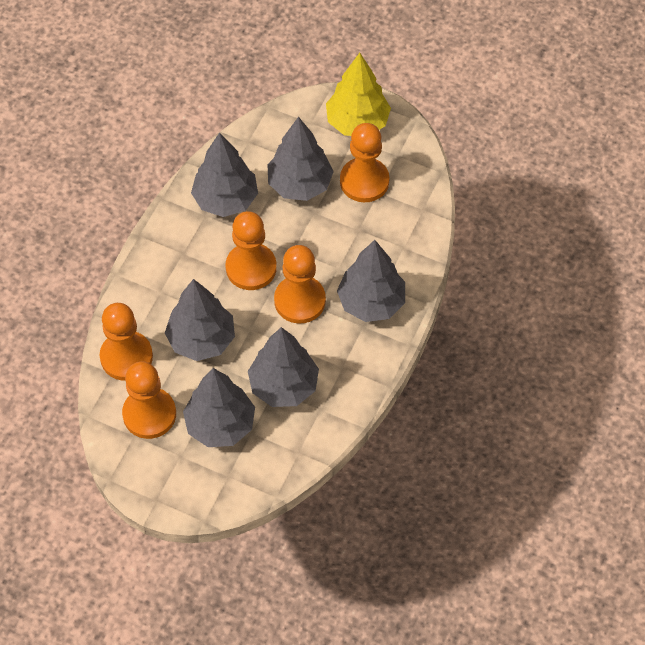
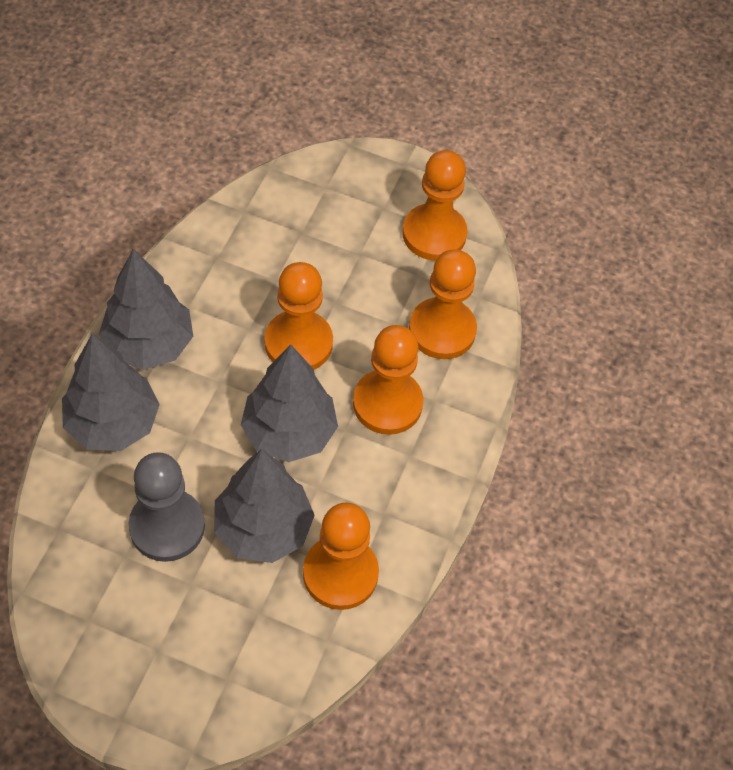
grey pawn: none = 0 -> [129,452,205,562] = 1
grey tree: [165,279,235,361] [183,368,255,447] [191,132,258,217] [248,327,319,407] [267,117,334,201] [337,240,405,322] = 6 -> [62,334,160,451] [98,249,193,370] [214,449,315,563] [241,345,338,462] = 4
yellow tree: [326,53,391,136] = 1 -> none = 0

